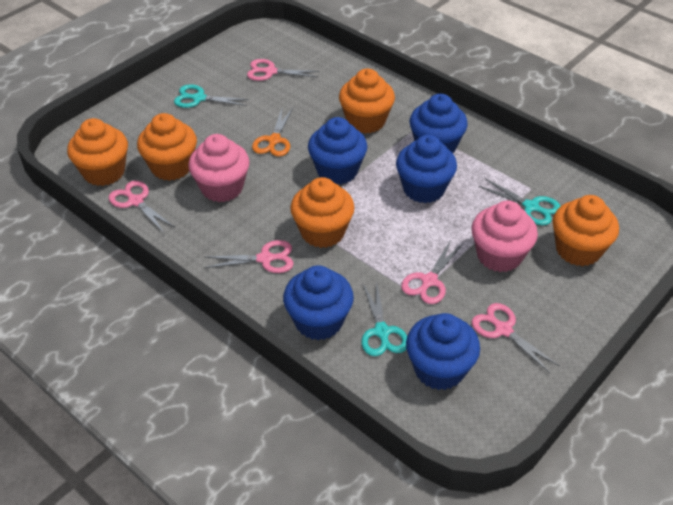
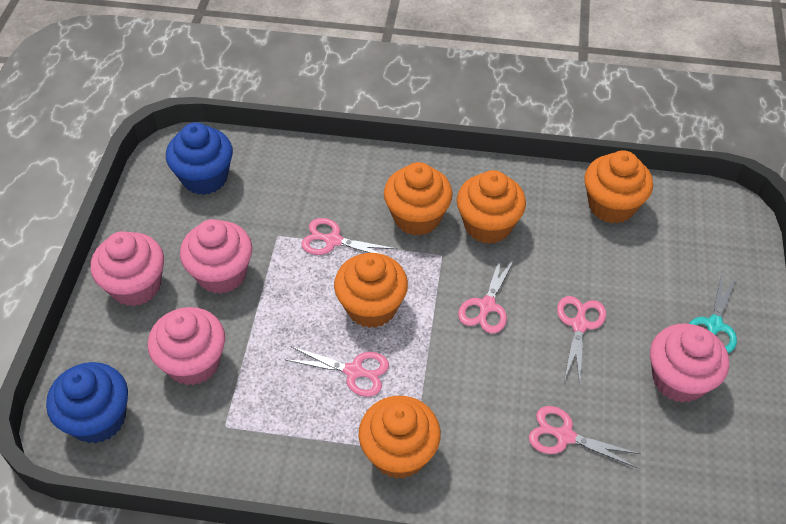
blue cupcake: [283,265,354,340] [308,117,367,185] [396,135,457,203] [406,313,480,390] [410,94,468,153] = 5 -> [46,362,128,443] [166,122,233,195] = 2
orange scissors: [252,108,293,157] = 1 -> none = 0
pink cupcake: [188,134,250,202] [471,201,538,272] = 2 -> [90,231,164,306] [148,307,225,385] [180,219,252,294] [650,324,729,403] = 4
turquoise scissors: [174,84,250,108] [361,280,407,356] [478,179,561,225] = 3 -> [689,274,737,353] = 1

